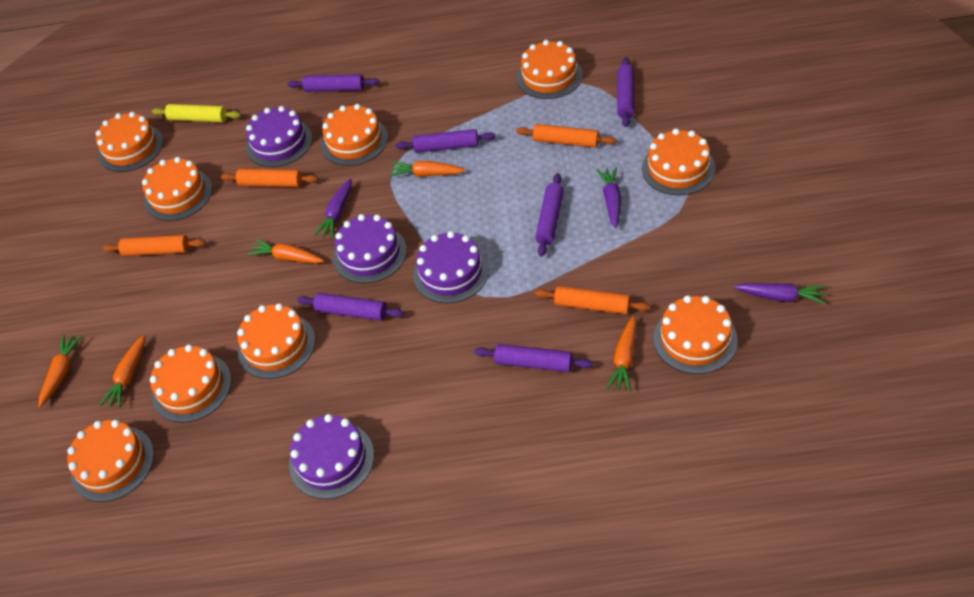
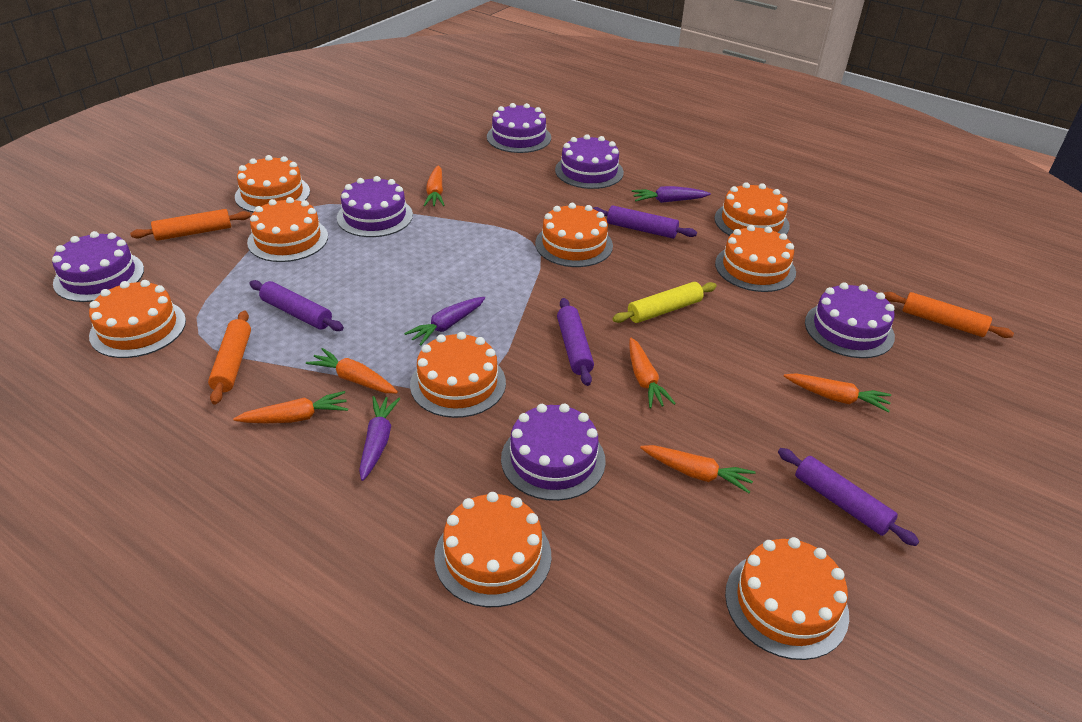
orange carrot: [39,335,83,408] [100,335,145,408] [248,239,324,264] [389,161,466,177] [607,315,637,392] = 5 -> [233,391,348,423] [306,348,398,393] [423,165,445,206] [629,338,676,408] [640,445,756,493] [784,373,891,413] = 6
orange rolling pin: [103,235,205,256] [221,169,318,187] [516,124,617,148] [535,286,650,314] = 4 -> [130,209,251,241] [208,311,251,405] [884,292,1014,338] = 3
purple cake: [246,106,312,167] [289,414,374,499] [333,214,407,284] [413,231,489,303] = 4 -> [52,231,144,302] [337,176,413,237] [487,103,551,153] [501,403,606,501] [555,134,624,189] [805,282,895,358] = 6
purple rolling pin: [288,74,380,92] [297,293,404,321] [396,129,496,153] [475,344,593,372] [535,173,564,257] [617,57,635,127] = 6 -> [249,280,344,331] [557,298,594,386] [593,206,697,238] [778,448,919,546] = 4

